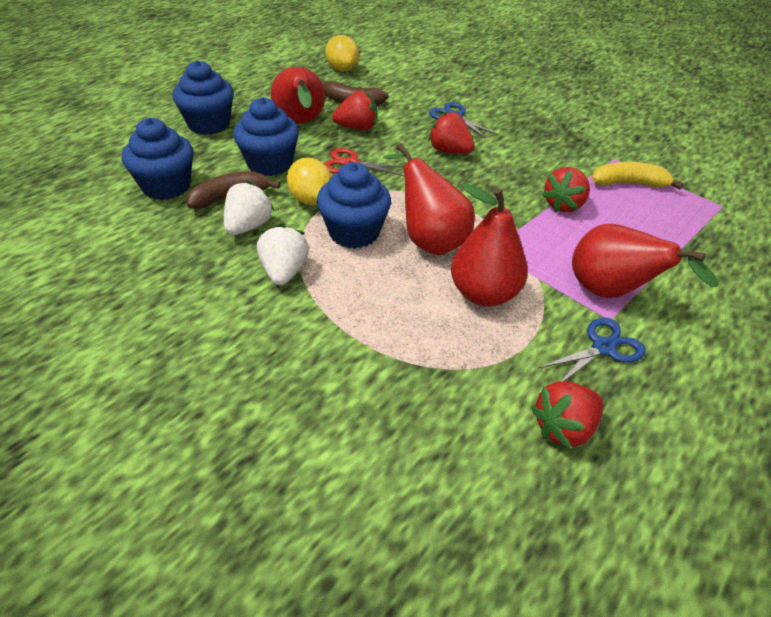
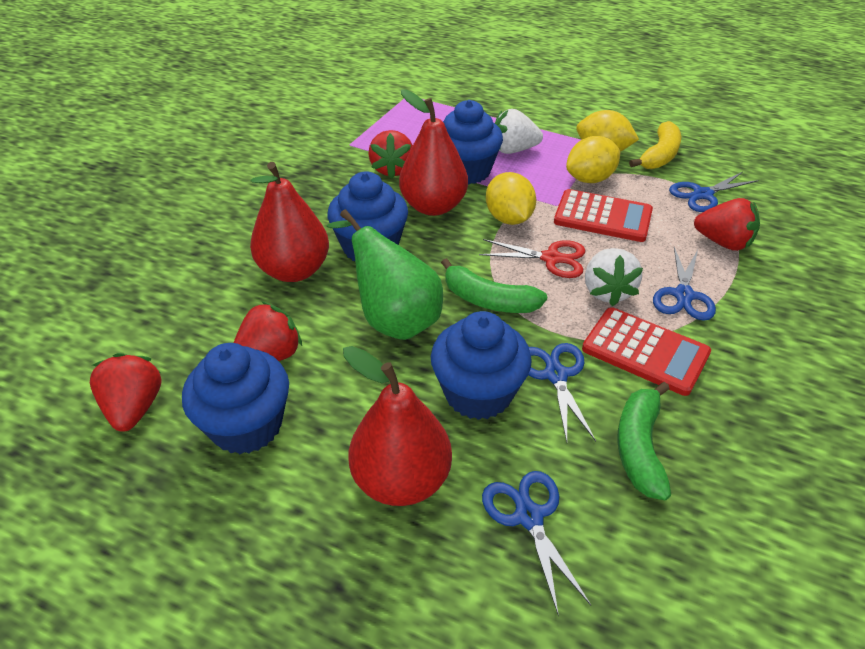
blue scissors: [429,102,497,139] [538,318,645,381] = 2 -> [482,471,591,616] [528,343,596,442] [653,247,716,321] [669,172,759,212] = 4
brown banana: [186,171,281,209] [321,79,389,106] = 2 -> none = 0
green banana: none = 0 -> [441,258,547,313] [617,382,671,500] = 2
green pear: none = 0 -> [327,209,443,340] = 1
red calculator: none = 0 -> [554,189,653,242] [582,307,711,396] = 2
red pear: [271,67,325,124] [383,143,475,255] [451,184,528,307] [572,224,718,298] = 4 -> [250,162,329,282] [343,346,452,506] [399,89,468,216] = 3
yellow lemon: [287,157,332,205] [325,35,359,71] = 2 -> [486,172,536,225] [566,136,620,183] [576,110,639,152] = 3

